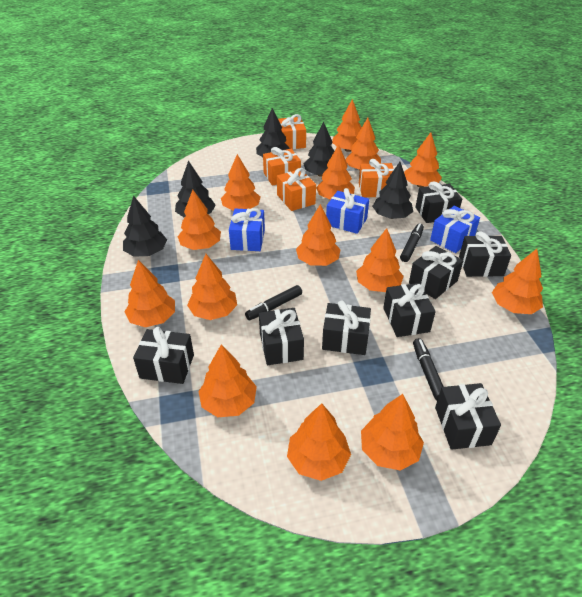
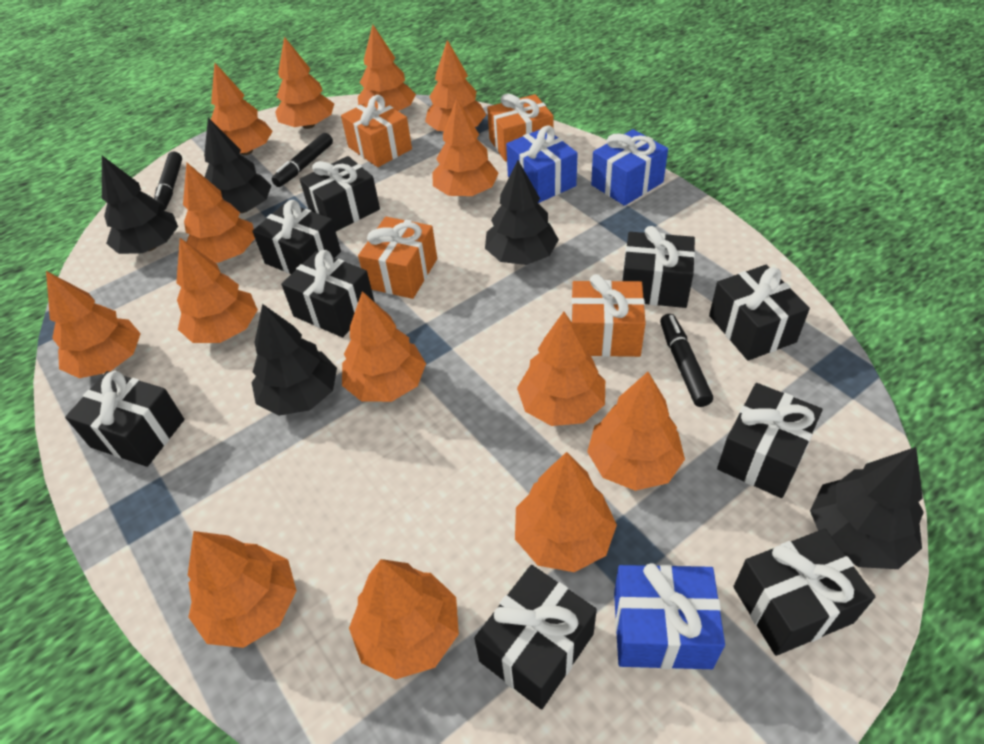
black gift: [133,327,194,384] [259,308,304,365] [322,300,371,355] [383,283,436,337] [409,246,463,299] [415,181,462,223] [435,383,501,450] [459,231,511,277] = 8 -> [65,371,184,467] [252,200,341,274] [281,250,375,337] [300,156,380,231] [474,565,597,709] [622,226,695,308] [709,265,810,361] [717,383,822,498] [733,529,875,656] = 9

